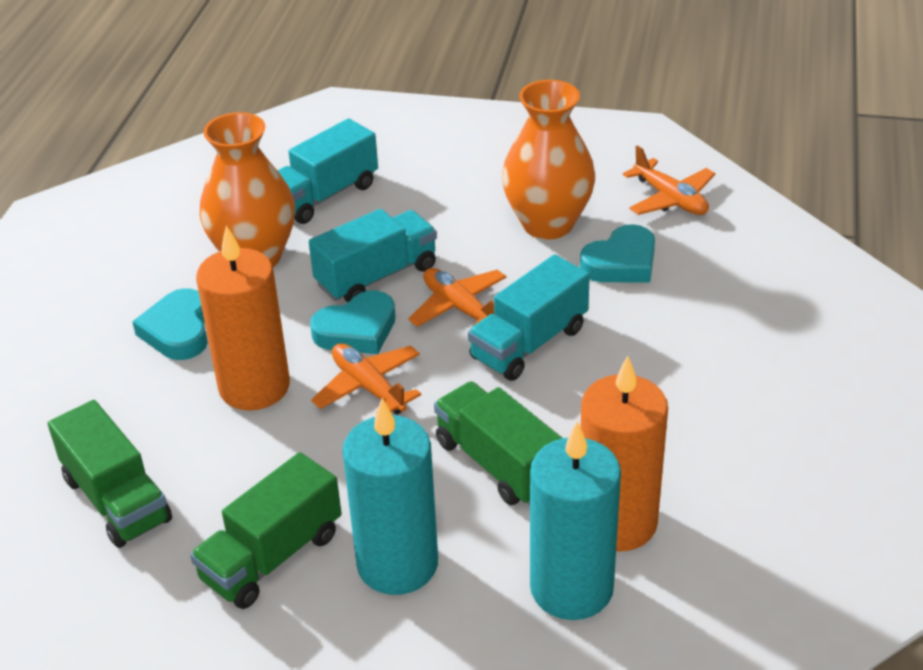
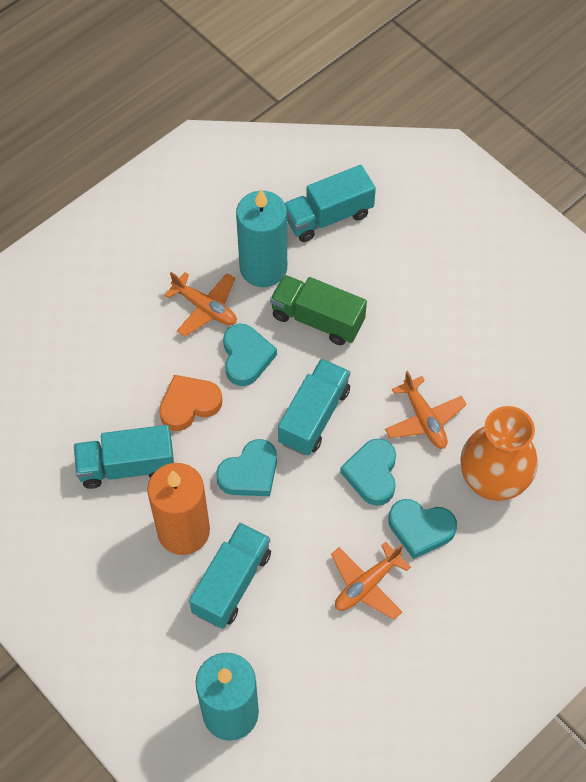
green truck: [48,400,172,548] [190,452,342,609] [434,381,562,505] = 3 -> [270,275,367,345] = 1
orange candle: [196,225,290,411] [581,356,668,551] = 2 -> [147,463,210,555] = 1
orange heart: none = 0 -> [159,375,222,431] = 1
orange vase: [200,112,295,267] [502,80,595,240] = 2 -> [460,406,538,501] = 1
turquoise heart: [132,288,208,360] [310,290,396,354] [580,224,655,282] = 3 -> [216,439,277,496] [223,324,277,386] [340,439,396,506] [388,499,457,559] = 4
turquoise truck: [277,118,378,224] [309,209,437,303] [468,254,590,381] = 3 -> [74,425,174,489] [189,523,271,629] [278,359,350,455] [285,165,376,242] = 4

